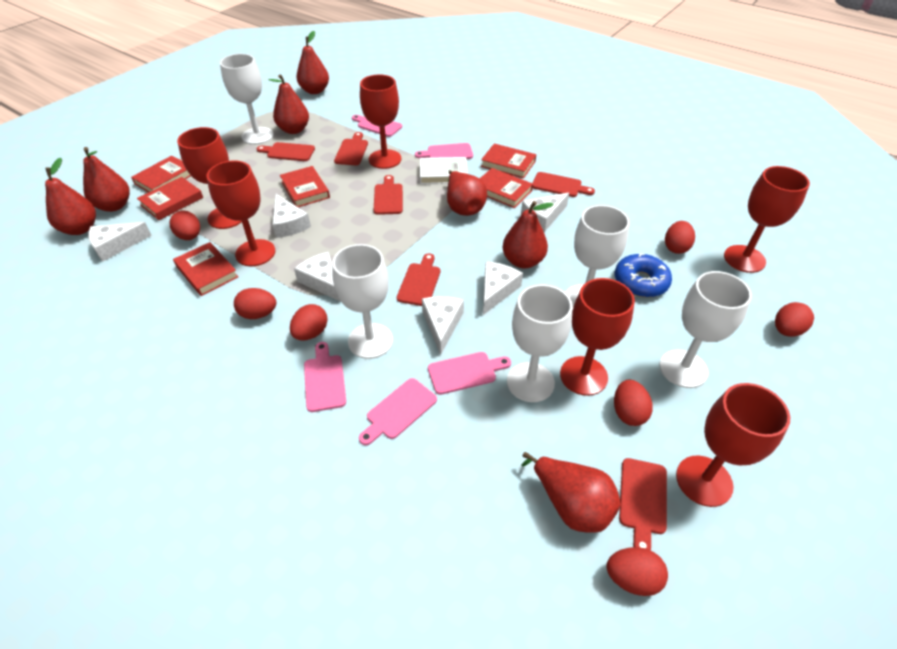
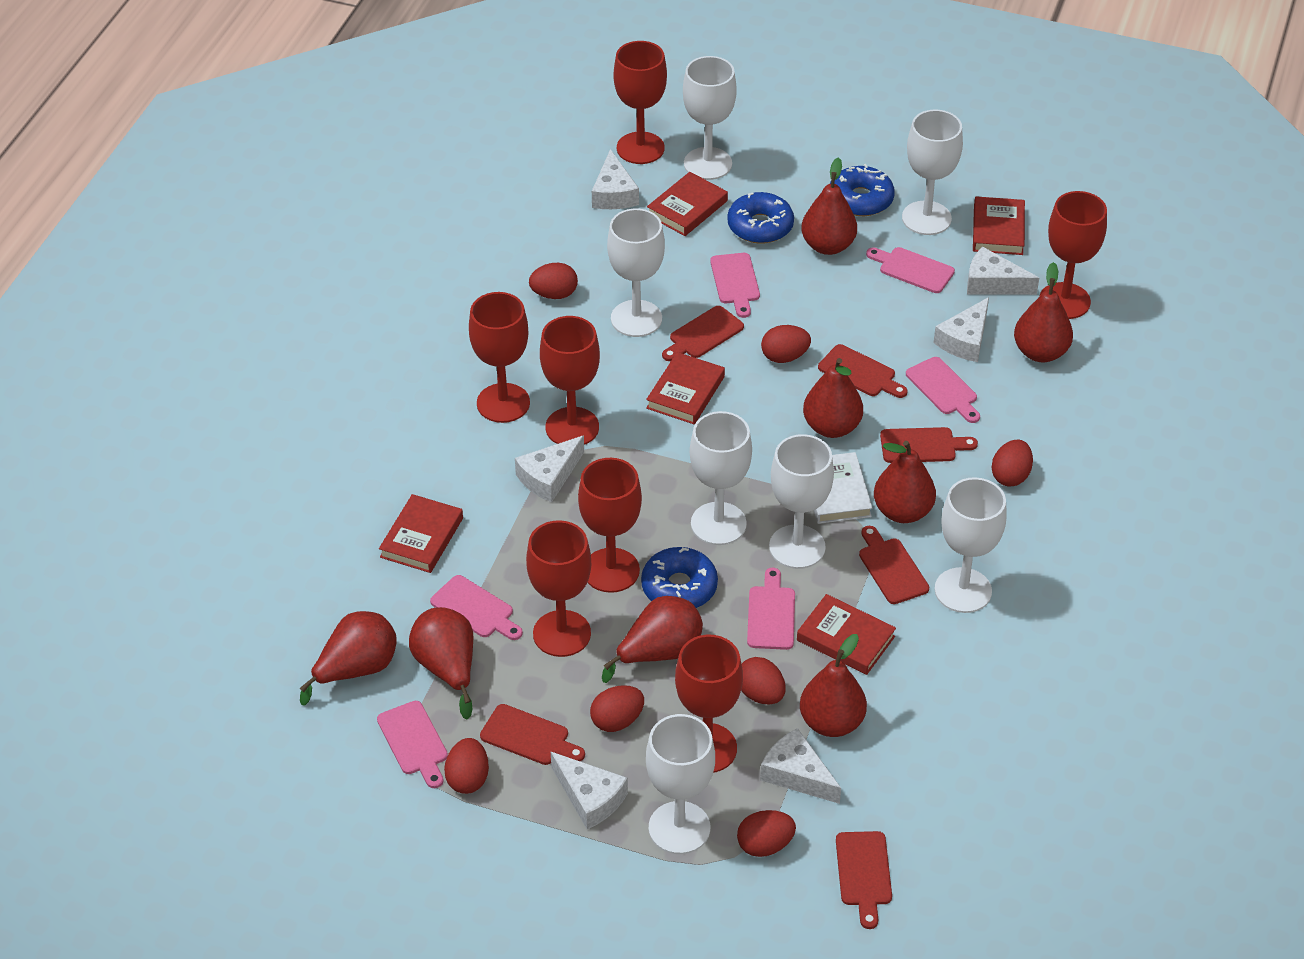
blue donut: [615,254,672,297] = 1 -> [641,547,718,608] [727,192,794,244] [830,164,895,216] = 3
pink cutting board: [304,342,346,412] [352,115,402,137] [359,378,437,445] [415,143,473,159] [428,352,511,395] = 5 -> [377,701,448,788] [430,575,523,640] [710,253,760,318] [747,568,795,650] [866,247,955,293] [906,357,980,423] = 6
red book: [131,156,191,193] [137,177,203,220] [173,242,238,296] [280,166,330,207] [480,168,533,208] [481,143,536,178] = 6 -> [379,494,463,573] [646,352,725,425] [647,172,728,236] [797,594,896,675] [973,196,1025,255] = 5
red goblet: [177,127,242,229] [207,161,275,266] [360,74,401,169] [560,278,635,396] [676,383,790,507] [724,166,810,273] = 6 -> [469,292,530,423] [526,520,591,657] [540,316,600,445] [578,458,642,593] [614,41,667,164] [675,635,743,773] [1039,191,1107,319] = 7
red pear: [45,158,96,235] [83,147,130,212] [268,74,309,134] [297,31,329,94] [447,171,487,216] [502,201,554,268] [522,452,621,533] = 7 -> [300,611,397,706] [409,607,473,720] [602,596,703,683] [800,634,867,737] [801,157,857,255] [803,358,863,438] [874,441,936,523] [1014,262,1073,362] = 8
white goblet: [220,54,274,145] [332,244,393,359] [507,284,572,402] [565,205,630,311] [659,271,752,388] = 5 -> [607,208,665,337] [646,714,715,854] [683,56,737,180] [690,411,752,545] [769,434,834,569] [902,110,963,235] [935,477,1007,613] = 7

